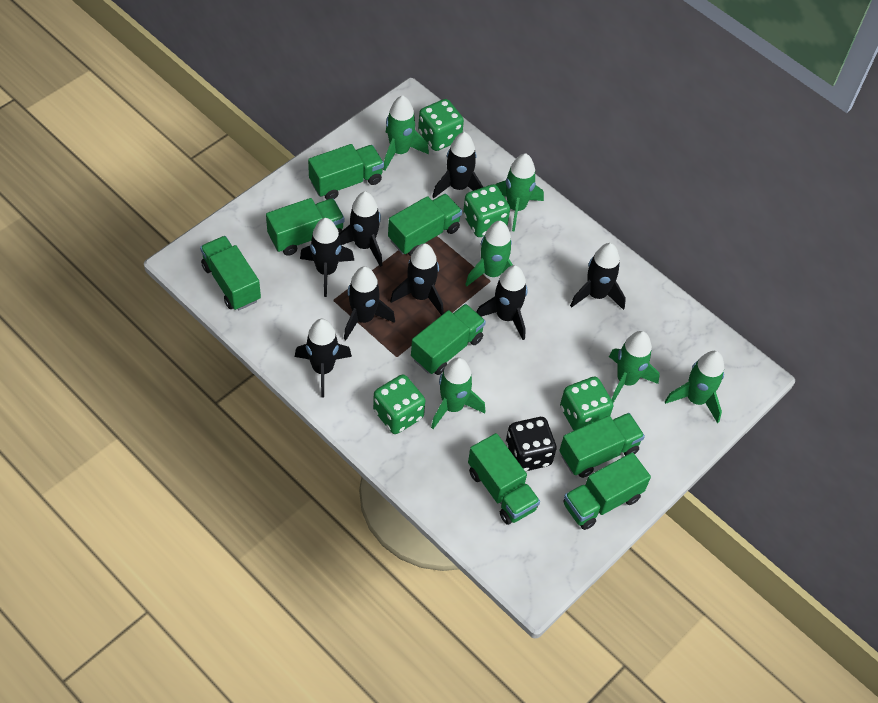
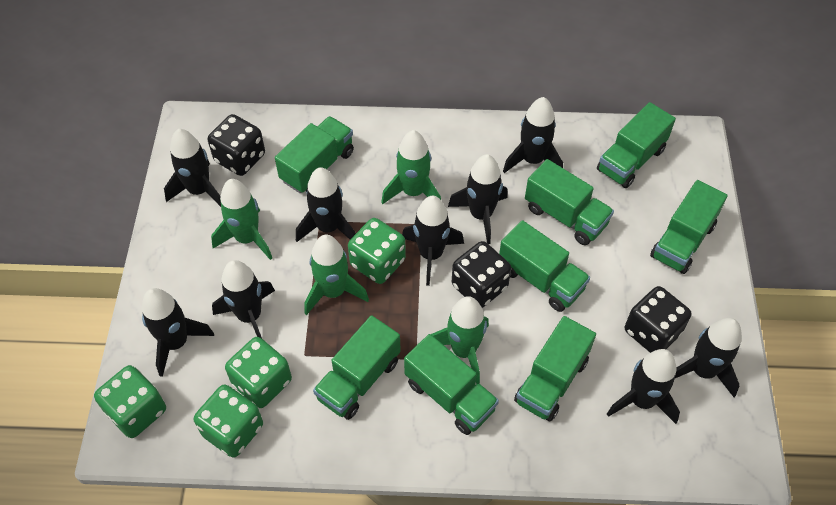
black dice: [506,417,556,471] = 1 -> [208,114,265,176] [452,241,511,308] [625,286,692,353] = 3
black rocket: [295,319,352,398] [300,218,355,297] [339,192,383,267] [344,266,395,340] [390,243,444,315] [432,132,483,199] [476,265,527,340] [570,243,626,310] = 8 -> [142,288,214,377] [164,129,221,207] [212,260,275,338] [296,167,356,242] [402,196,464,286] [448,154,508,244] [503,97,563,173] [607,349,680,424] [675,318,742,397] = 9
green rocket: [383,95,429,171] [431,357,485,429] [465,221,513,286] [495,153,544,232] [609,331,659,403] [665,351,724,423] = 6 -> [211,179,272,260] [304,235,369,315] [381,130,441,204] [431,296,489,384] = 4

